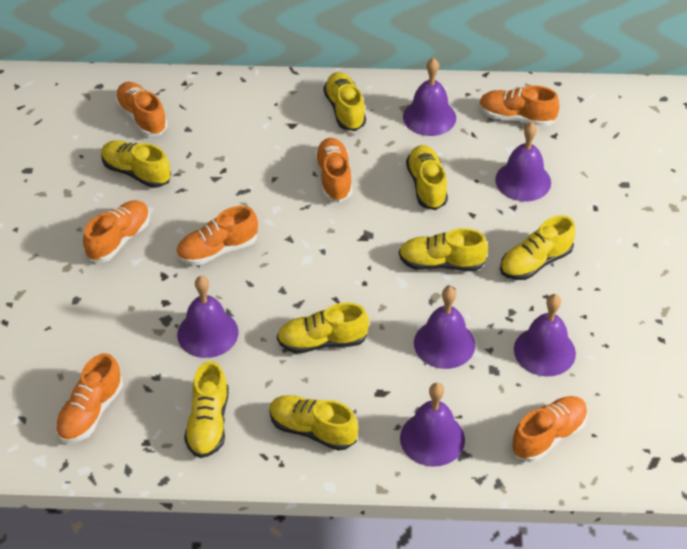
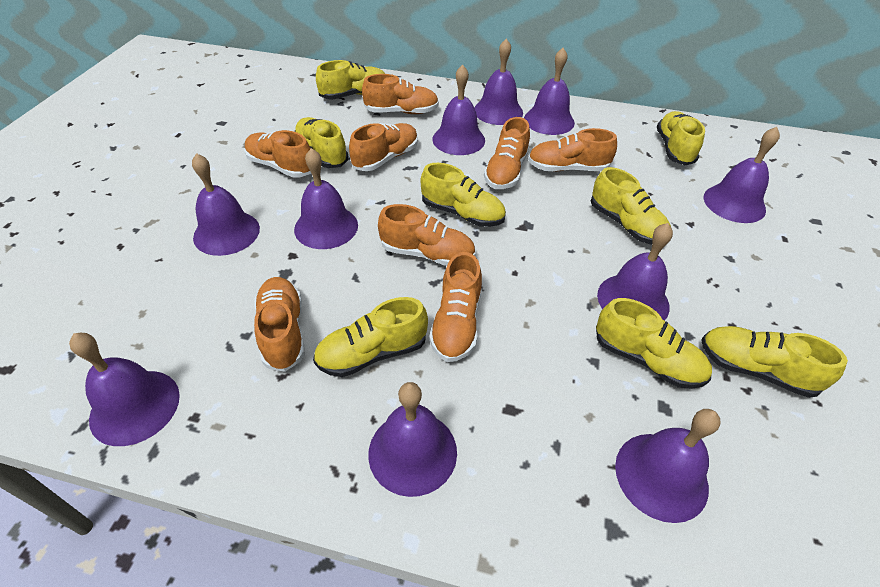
orange shoe: [55,353,123,443] [83,200,150,262] [115,82,168,136] [176,206,258,265] [315,138,352,202] [479,85,560,127] [511,396,588,462] = 7 -> [244,130,312,178] [254,277,305,372] [349,123,418,171] [362,74,439,114] [378,204,476,266] [429,252,482,362] [484,117,530,189] [528,128,617,172] = 8
purple bell: [177,276,238,358] [400,383,465,467] [403,58,456,136] [414,286,475,369] [495,122,551,201] [514,294,576,376] = 6 -> [69,333,180,446] [192,153,260,256] [294,148,358,249] [368,382,457,497] [433,65,485,155] [474,39,523,125] [524,48,575,135] [597,223,673,321] [615,409,721,523] [704,127,780,223] = 10

